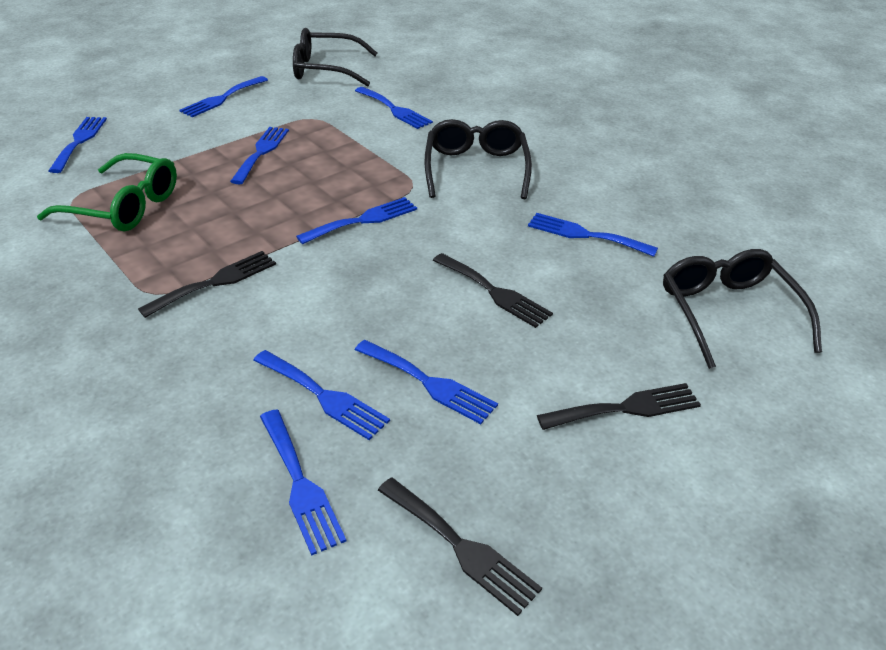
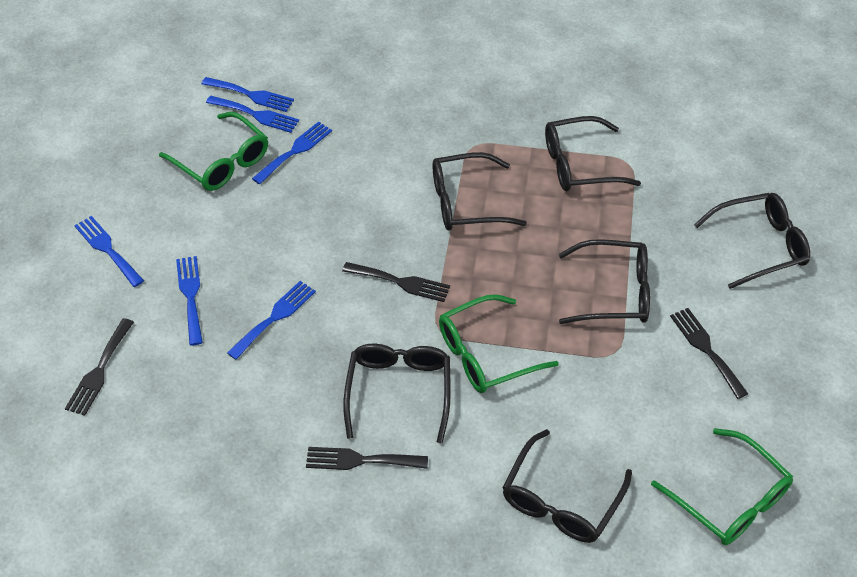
black glasses: [293,28,377,87] [424,119,532,199] [663,249,822,369] = 3 -> [343,344,451,443] [432,152,527,231] [502,429,632,543] [545,116,641,191] [559,239,650,324] [694,193,810,289] = 6
blue fork: [48,117,107,173] [180,76,268,117] [230,127,289,184] [253,350,390,440] [260,409,346,556] [296,197,417,244] [355,87,433,129] [355,340,498,424] [528,213,658,257] = 9 -> [74,216,144,287] [176,256,203,345] [202,77,294,112] [206,96,299,133] [227,281,316,360] [252,121,332,184] = 6
green glasses: [37,153,177,231] = 1 -> [159,112,268,191] [439,294,559,393] [651,428,793,545] = 3

